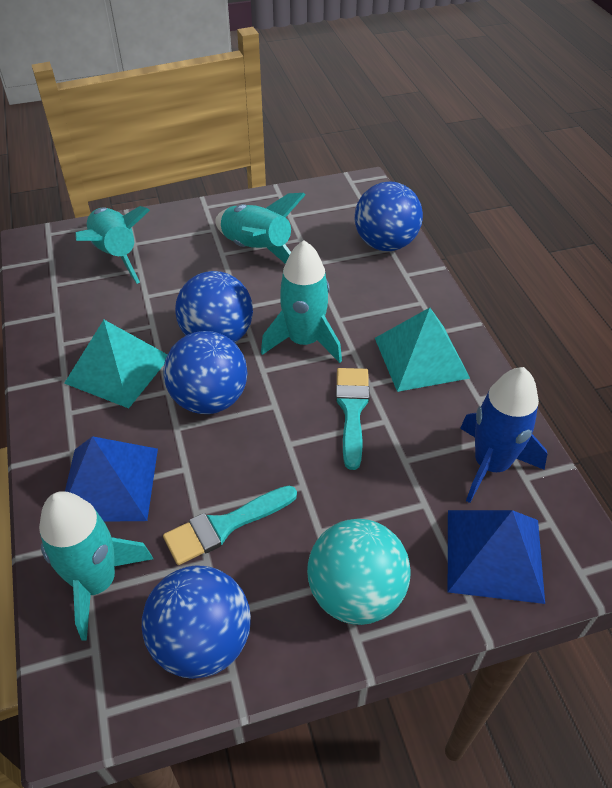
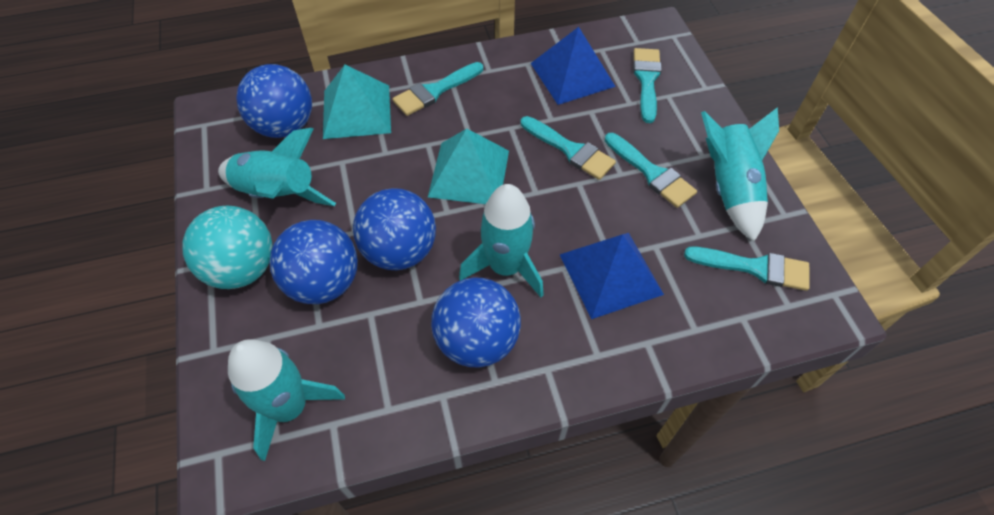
blue rocket: [460,367,547,503] = 1 -> none = 0
turquoise brush: [163,486,297,565] [336,368,370,470] = 2 -> [392,62,483,116] [521,116,616,180] [605,133,697,208] [633,48,662,123] [684,247,810,291] = 5

